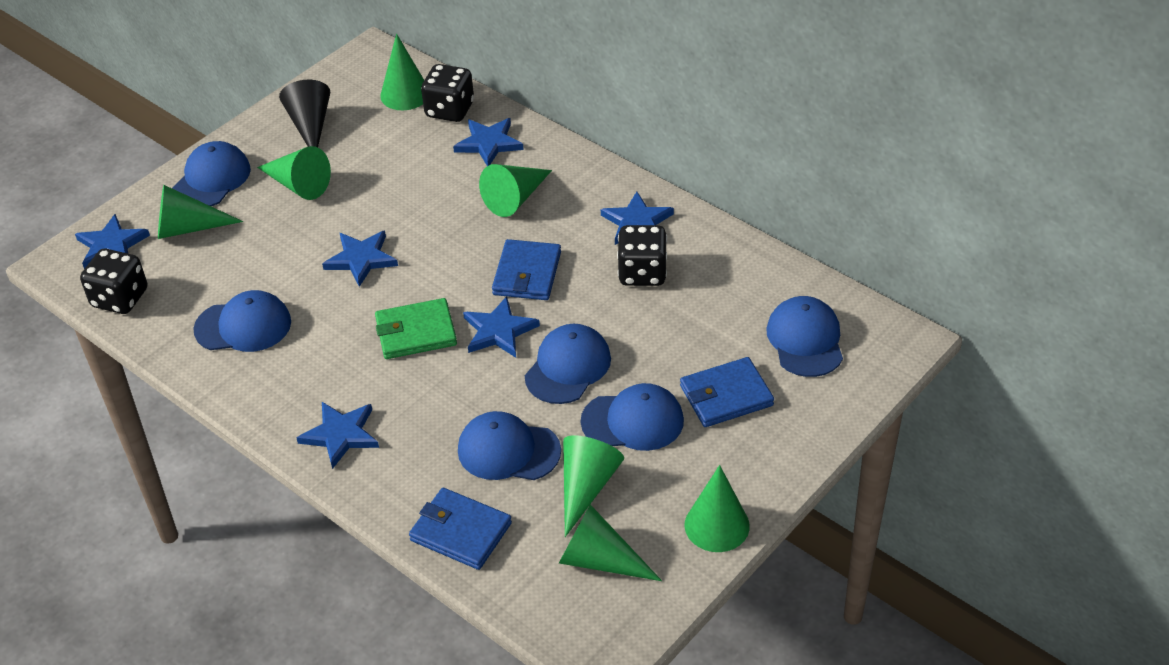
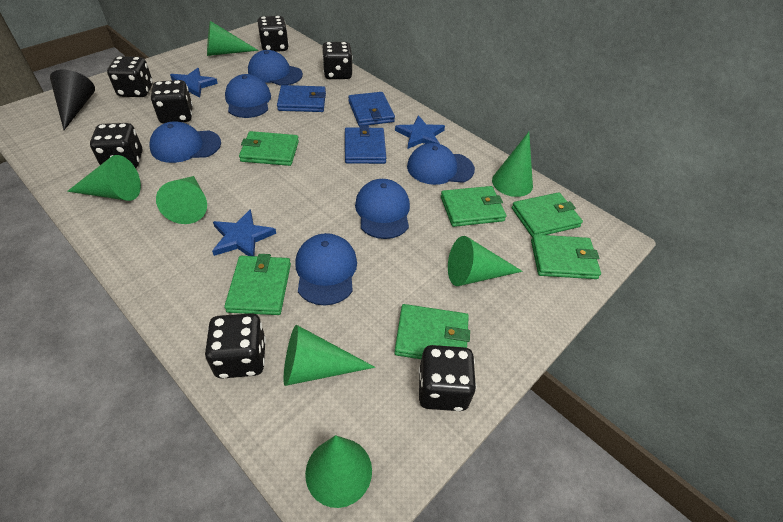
black dice: [80,249,147,314] [421,64,474,122] [617,225,667,286] = 3 -> [90,123,142,168] [107,56,153,97] [151,80,193,124] [205,313,266,379] [257,16,289,52] [322,42,353,79] [419,345,476,411] = 7
blue star: [75,214,150,269] [296,402,379,469] [322,230,398,287] [453,118,524,166] [463,296,540,358] [601,192,674,245] = 6 -> [170,68,218,98] [212,209,276,256] [395,115,445,149] = 3
green wallet: [375,298,457,359] = 1 -> [224,254,291,315] [239,131,299,166] [394,304,470,359] [441,186,506,227] [512,192,583,238] [531,234,601,279] = 6

